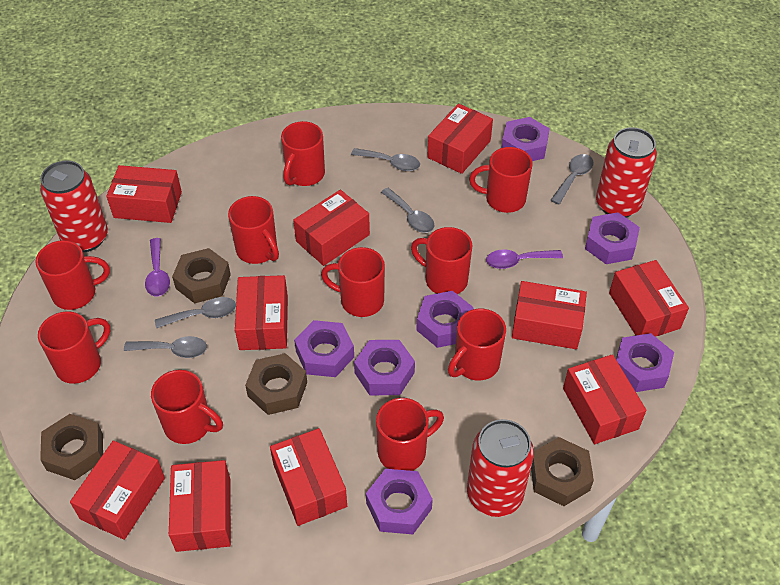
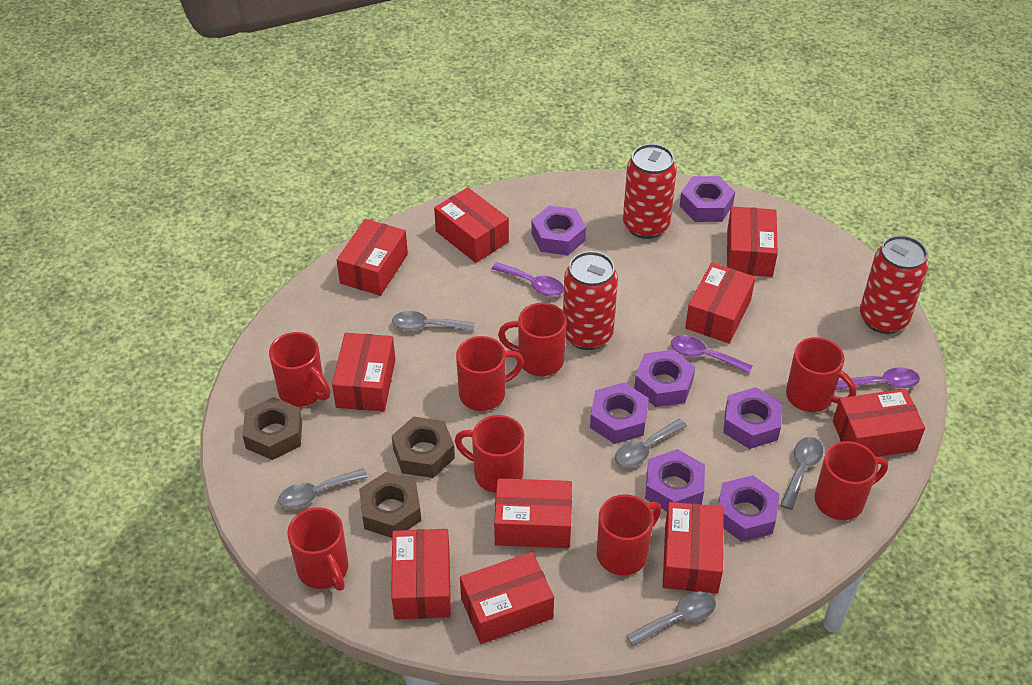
brown nut: [40,414,103,480] [172,248,231,303] [245,353,307,415] [531,437,594,506] = 4 -> [242,397,302,460] [359,472,421,538] [392,417,455,478] = 3
purple spoon: [145,238,170,296] [486,249,563,269] = 2 -> [492,262,564,296] [671,335,752,374] [836,367,920,390] = 3
red mug: [35,240,110,310] [38,311,110,384] [151,370,223,444] [228,196,279,264] [281,121,325,186] [321,247,385,317] [376,398,444,471] [411,227,472,294] [448,309,506,380] [469,147,533,213] = 10 -> [269,332,330,407] [287,507,348,591] [455,415,524,493] [456,336,524,411] [498,303,567,376] [597,494,661,575] [786,337,856,412] [814,441,888,520] = 8

